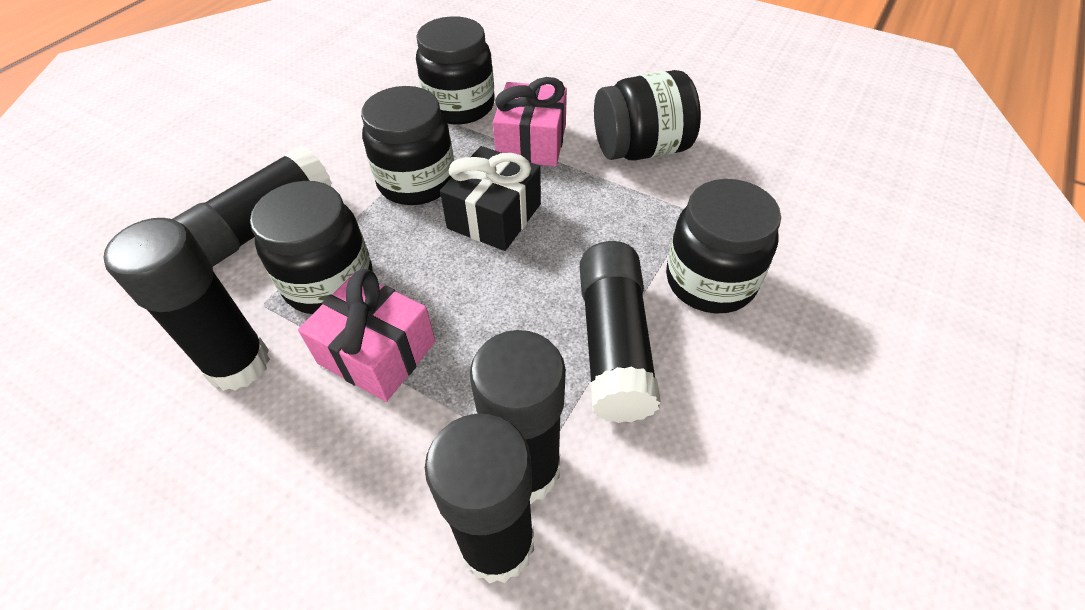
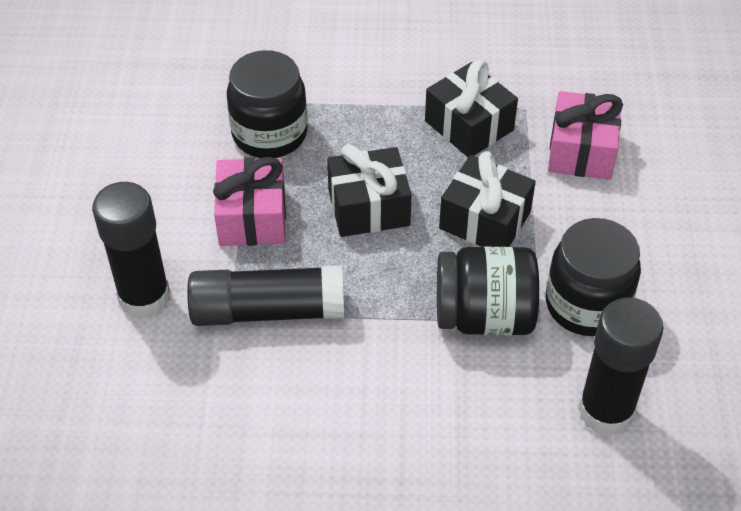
black gift: [440,146,541,251] = 1 -> [327,144,412,237] [425,60,518,157] [439,151,536,247] = 3
black glue stick: [104,218,270,391] [173,145,332,266] [425,414,534,584] [470,330,566,504] [580,241,661,423] = 5 -> [92,182,170,319] [187,265,344,326] [578,298,663,436] = 3
black jar: [250,181,373,314] [361,86,454,205] [416,16,495,124] [594,70,701,160] [666,179,781,313] = 5 -> [227,50,308,158] [437,246,539,335] [546,218,641,336] = 3

